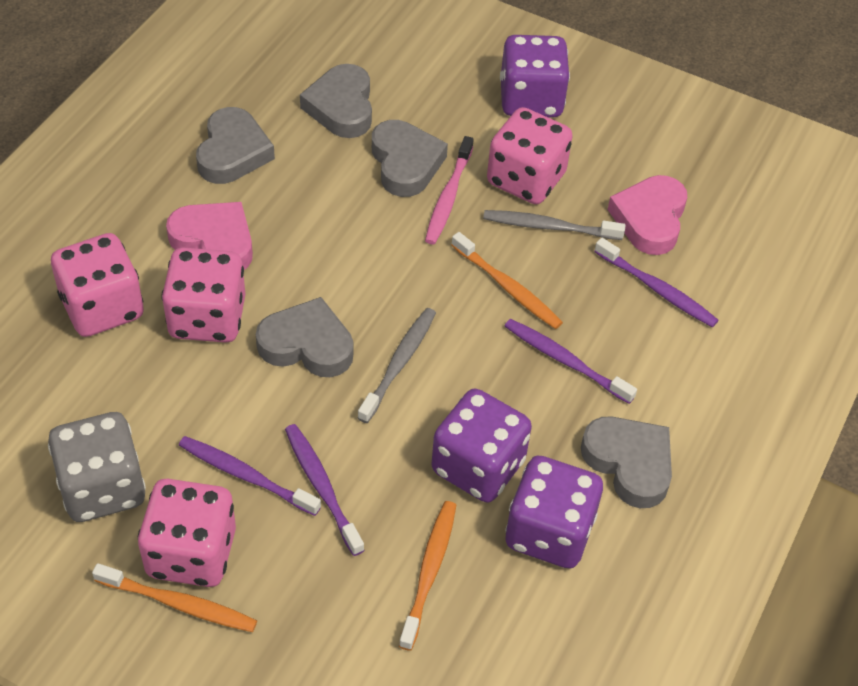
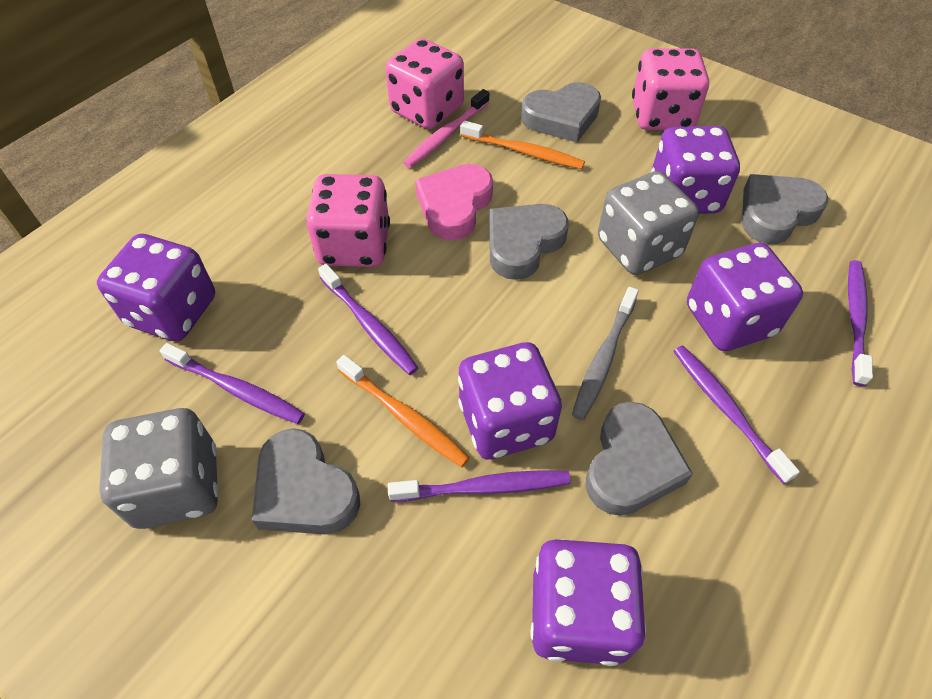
grey dice: [48,412,146,522] = 1 -> [99,408,219,529] [598,171,699,275] = 2
grey toothbrush: [358,308,436,423] [483,210,626,240] = 2 -> [572,287,639,420] = 1
orange toothbrush: [92,563,257,632] [399,501,456,651] [451,232,563,329] = 3 -> [336,355,470,467] [461,120,585,169] = 2
pink dice: [51,233,144,337] [138,479,236,587] [161,248,245,343] [487,107,573,204] = 4 -> [306,174,390,267] [386,38,464,129] [632,48,709,130] = 3
pink heart: [166,202,253,270] [608,175,687,255] = 2 -> [415,164,493,240] = 1
purple dice: [432,389,532,503] [500,35,570,118] [505,456,603,568] = 3 -> [97,234,215,341] [458,342,562,460] [531,539,646,666] [651,126,740,214] [687,243,803,351] = 5
purple toothbrush: [179,436,321,516] [285,424,365,556] [505,319,637,404] [594,238,719,328] = 4 -> [160,343,305,424] [318,264,418,375] [388,470,571,502] [674,346,800,484] [848,260,873,386] = 5

